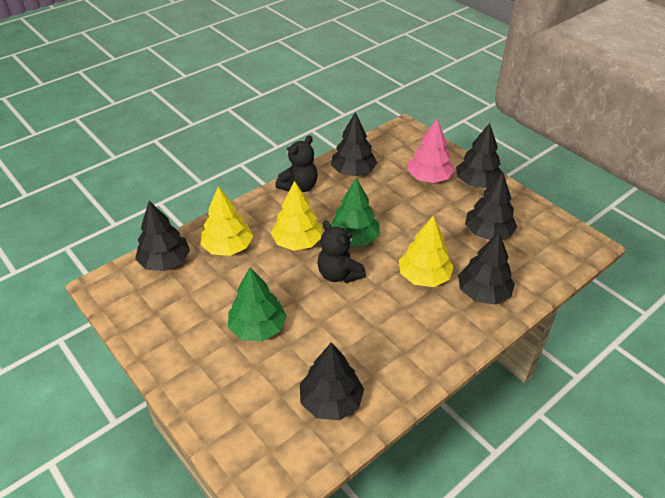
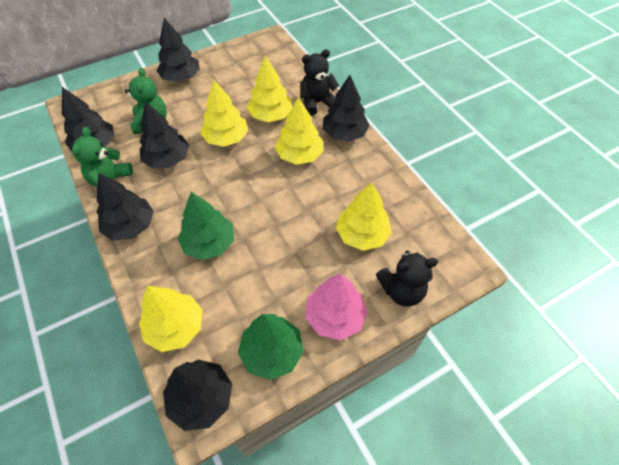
green teddy bear: none = 0 -> [72,127,133,187] [125,68,167,134] = 2
yellow tree: [201,186,253,256] [271,181,322,251] [399,215,454,287] = 3 -> [139,286,203,352] [200,80,248,147] [247,56,292,122] [275,97,324,165] [336,182,392,251] = 5

